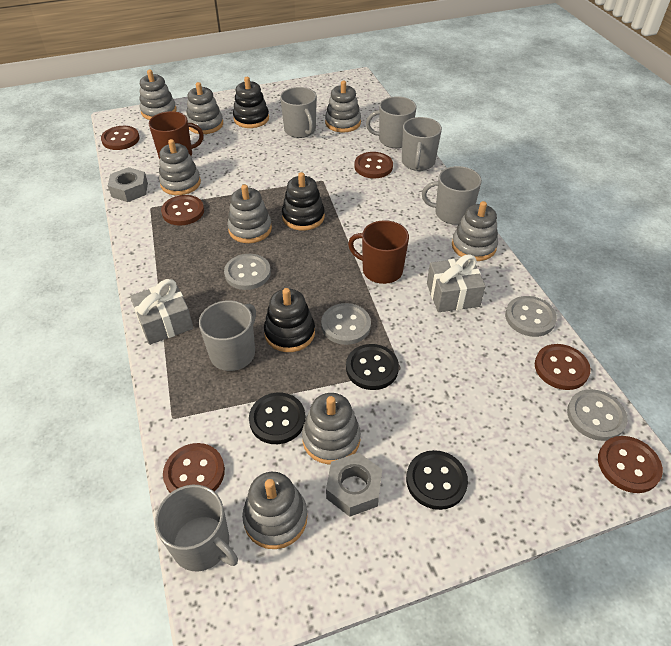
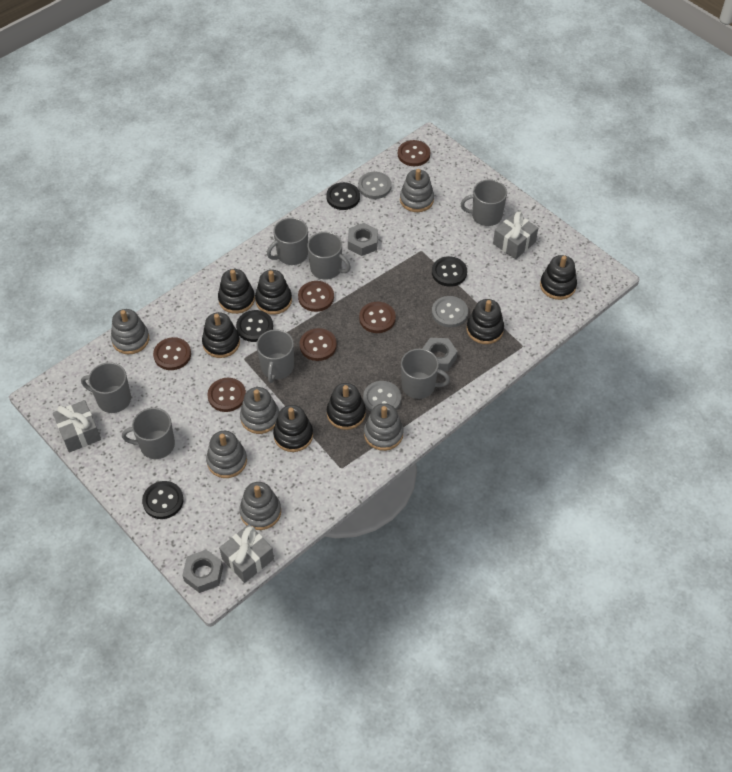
black button: [249,393,306,444] [346,344,399,390] [406,450,468,510] = 3 -> [142,481,184,519] [236,310,273,342] [326,182,360,210] [432,256,467,287] = 4
black stacking toy: [233,77,269,128] [264,288,315,352] [282,172,325,231] = 3 -> [202,312,240,358] [218,269,255,314] [255,270,292,315] [273,405,313,452] [327,383,366,430] [467,299,504,344] [540,255,577,300] = 7
brown mug: [149,111,204,159] [348,220,409,284] = 2 -> none = 0
grey button: [224,254,271,290] [321,303,371,345] [505,296,557,337] [567,389,628,441] = 4 -> [358,172,392,199] [363,381,401,412] [432,296,468,327] = 3
grey gift: [130,279,193,345] [427,254,486,312] = 2 -> [53,400,101,452] [219,524,274,583] [493,211,538,259] = 3
grey mug: [155,485,238,571] [199,300,256,371] [280,87,317,138] [366,96,416,148] [402,117,442,171] [422,166,482,225] = 6 -> [81,362,131,413] [122,408,175,459] [256,329,294,383] [267,218,308,265] [307,232,351,280] [401,349,450,399] [461,179,507,226] = 7
grey nut: [108,167,148,202] [326,452,382,517] = 2 -> [182,550,223,593] [348,223,378,256] [422,338,458,371] = 3
grey stacking toy: [140,69,177,120] [159,139,201,195] [186,82,223,134] [227,184,272,243] [242,472,308,549] [302,393,361,465] [325,81,361,132] [452,201,498,261] = 8 -> [111,309,149,354] [206,431,247,478] [239,482,281,530] [240,387,279,434] [364,403,403,451] [400,169,434,212] = 6

